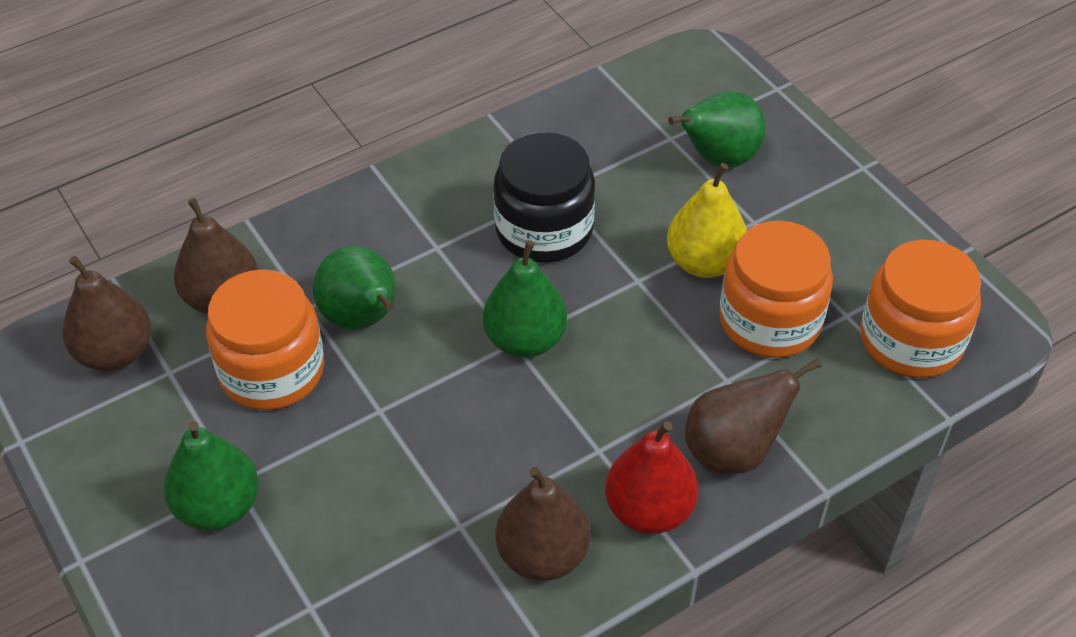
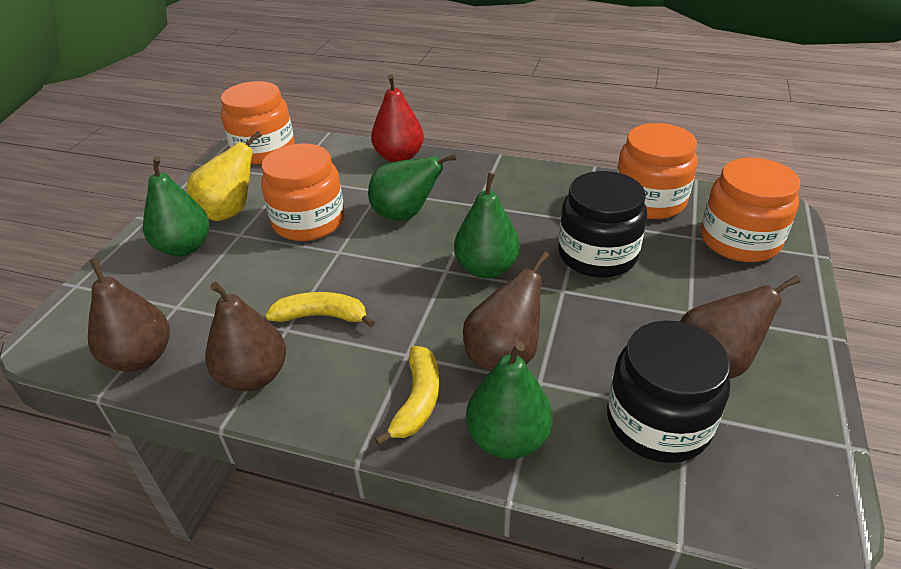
black jar: [493,132,595,263] = 1 -> [558,171,647,278] [607,321,730,463] = 2
orange jar: [206,270,324,410] [719,221,833,358] [860,240,981,378] = 3 -> [220,81,294,165] [261,143,345,241] [617,123,697,219] [701,157,800,262] = 4
yellow banana: none = 0 -> [265,292,375,327] [375,346,439,446] = 2

